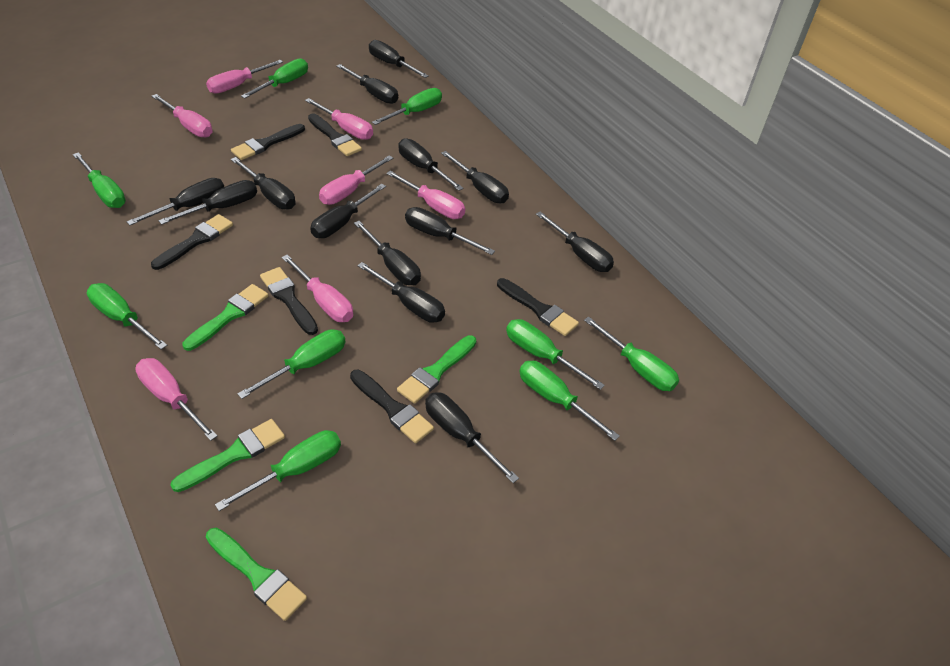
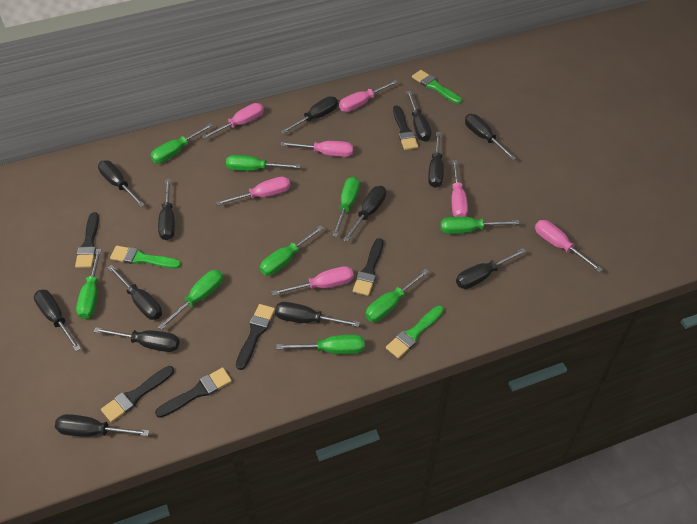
green brush: [171,419,285,492] [183,284,269,351] [206,528,307,621] [397,335,476,404] = 4 -> [110,246,181,269] [386,306,444,359] [412,70,462,104] = 3

